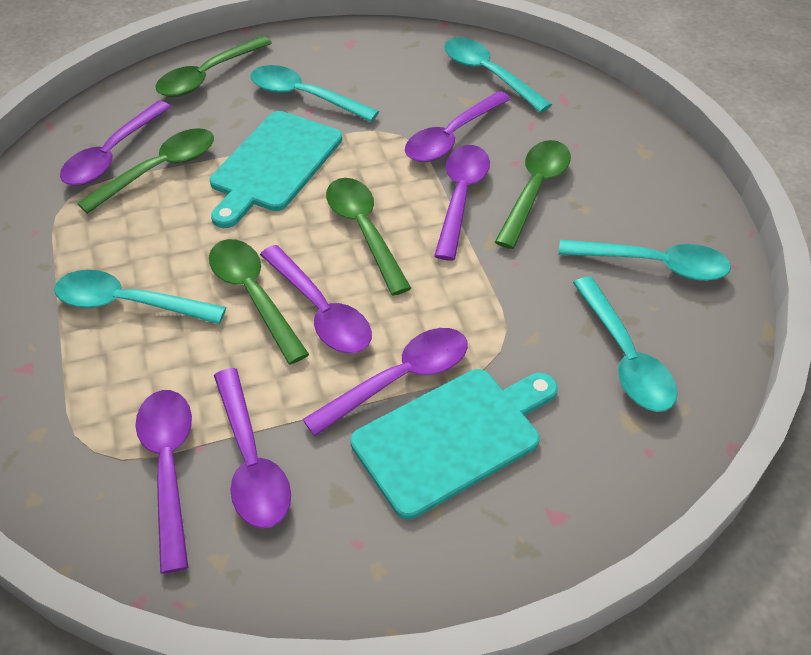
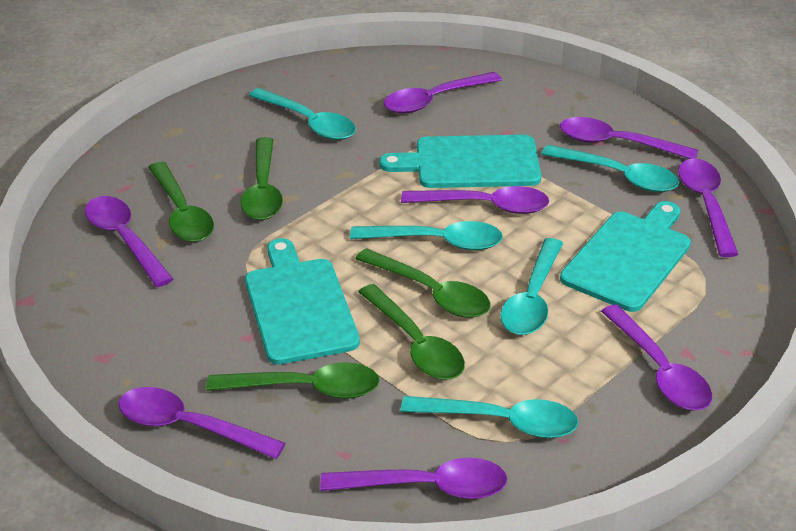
purple spoon: [60,101,171,186] [136,390,192,574] [214,368,291,528] [260,245,372,353] [302,328,468,436] [405,91,511,162] [434,145,490,260] = 7 -> [85,196,173,287] [119,387,285,459] [320,458,508,499] [384,72,502,113] [401,186,549,214] [560,117,698,159] [601,304,712,410] [678,159,739,257] = 8
turquoise cutting board: [210,111,342,228] [350,369,558,520] = 2 -> [245,238,360,365] [379,135,541,188] [560,201,691,312] = 3

